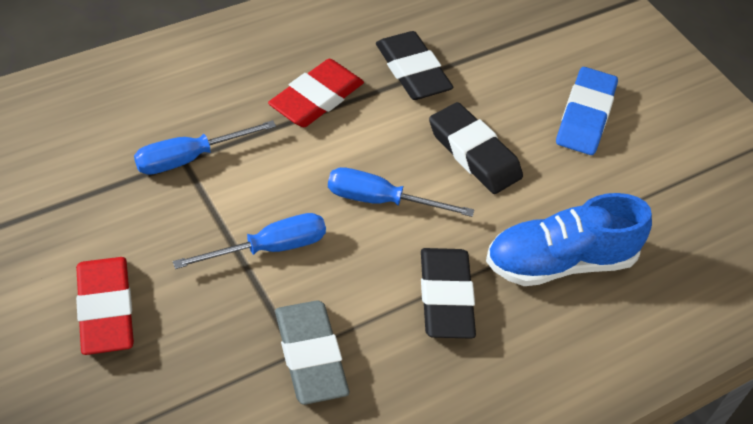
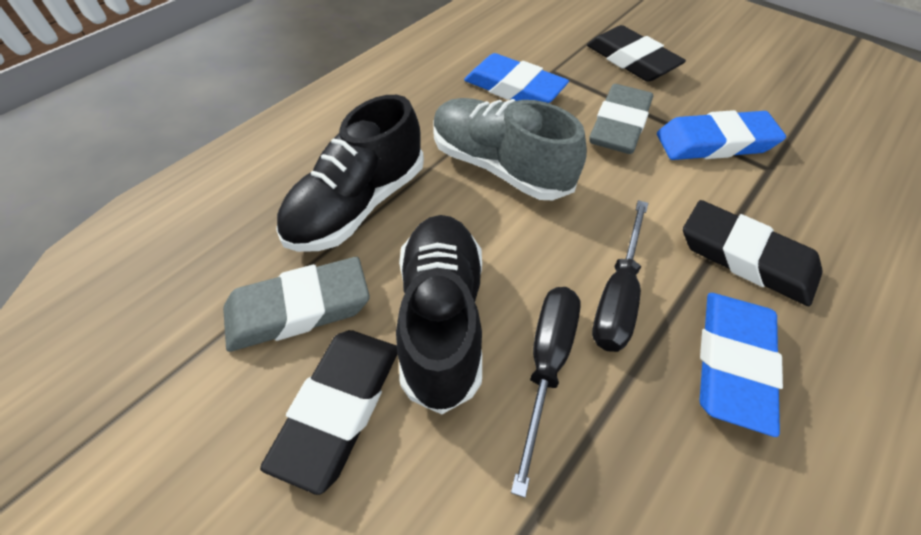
black screwdriver: none = 0 -> [511,287,581,498] [592,200,648,352] = 2
black shoe: none = 0 -> [276,95,424,252] [396,215,482,414] = 2
blue eraser: [556,67,618,155] = 1 -> [464,53,569,103] [657,110,786,160] [700,293,783,437] = 3
blue screwdriver: [134,120,276,175] [173,213,326,269] [328,167,474,217] = 3 -> none = 0
blue shoe: [486,193,652,286] = 1 -> none = 0
grey eraser: [275,301,349,405] = 1 -> [223,257,370,352] [589,84,653,154] = 2
grey shoe: none = 0 -> [433,98,587,200] = 1
red eraser: [76,257,134,355] [268,59,364,127] = 2 -> none = 0

